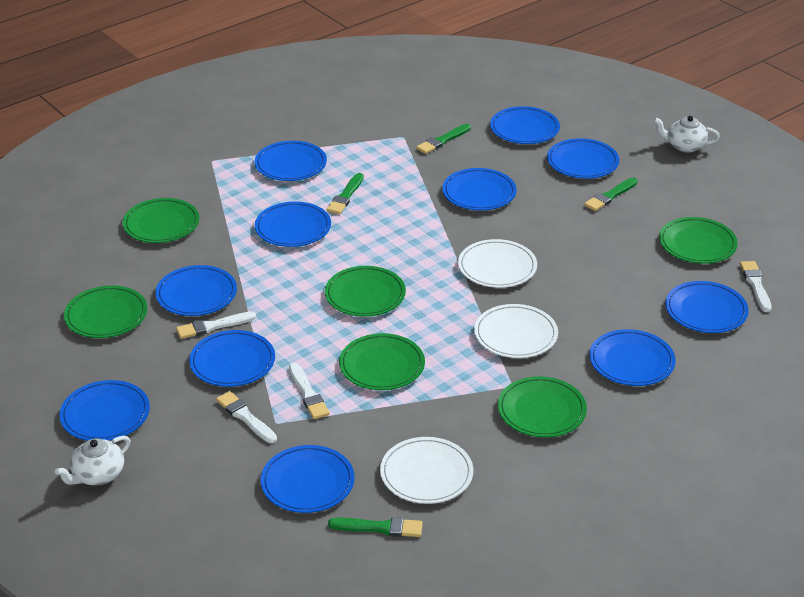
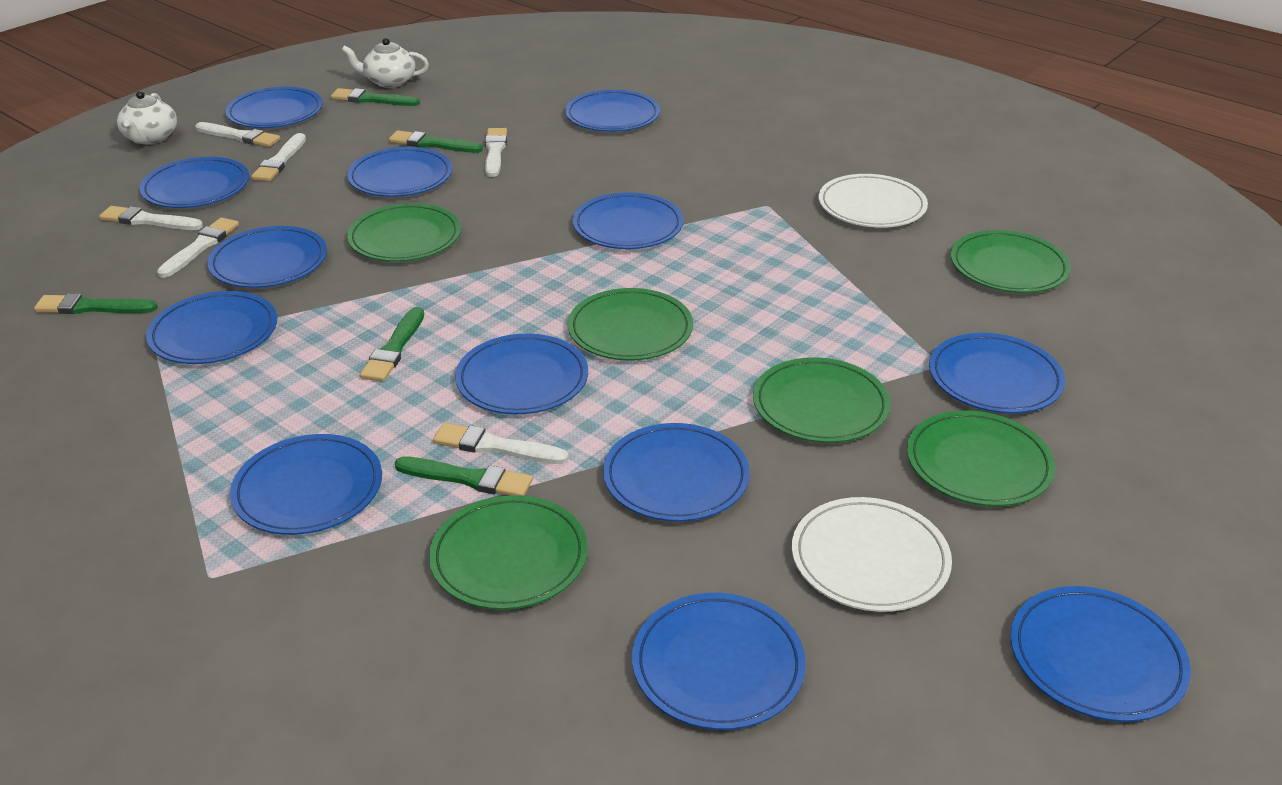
blue plate: [59,380,150,441] [156,265,237,316] [189,330,275,387] [255,141,327,181] [255,202,331,247] [261,445,354,513] [442,168,517,211] [490,106,560,144] [547,138,619,179] [589,329,676,386] [665,281,749,333] = 11 -> [140,157,249,208] [146,291,277,364] [208,226,327,288] [225,87,323,128] [230,434,382,535] [347,147,452,197] [455,334,588,414] [565,90,660,132] [573,192,684,249] [603,423,750,522] [632,593,806,730] [929,333,1065,413] [1011,586,1191,722] = 13
green brush: [327,173,364,214] [328,517,423,537] [416,124,471,154] [584,177,638,211] = 4 -> [34,294,158,314] [331,88,420,106] [360,307,424,382] [389,130,483,153] [395,456,533,496] = 5
white brush: [176,311,256,339] [216,391,277,443] [289,363,330,419] [740,261,772,312] = 4 -> [99,206,203,230] [157,217,239,278] [195,122,280,147] [251,133,306,181] [433,423,569,464] [485,128,507,177] = 6
white plate: [380,437,473,504] [458,239,537,288] [474,304,558,358] = 3 -> [792,497,952,612] [819,174,928,228] = 2

